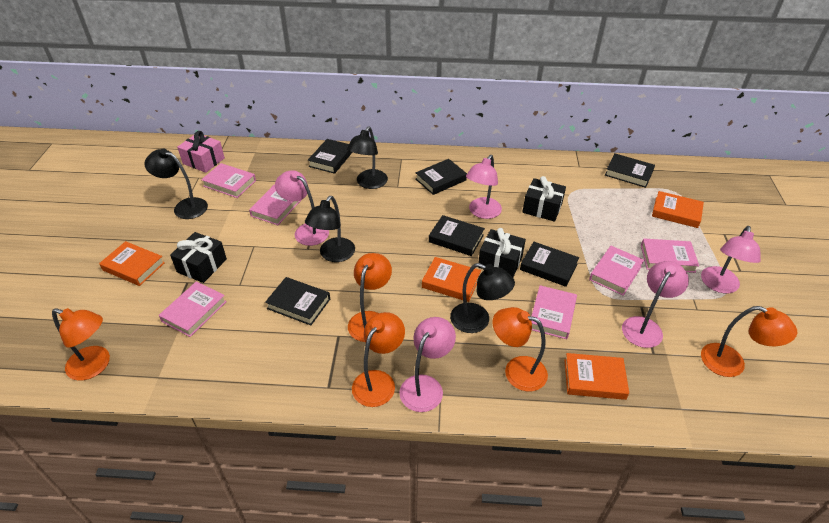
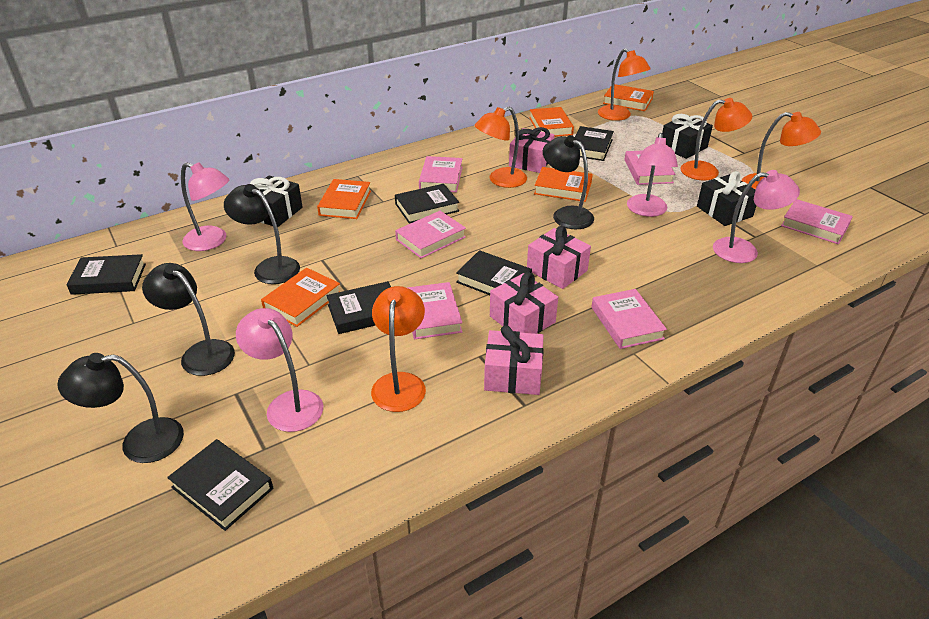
orange book: [99,241,165,286] [422,257,481,302] [564,353,629,400] [652,191,704,228] = 4 -> [261,268,340,327] [317,179,371,219] [529,107,574,137] [534,167,593,202] [603,84,654,111] = 5
pink gift: [177,131,225,173] = 1 -> [484,325,544,395] [490,272,558,334] [509,127,554,173] [527,226,591,289] = 4
pink lamp: [275,170,329,246] [399,317,456,412] [466,155,502,219] [622,261,689,348] [701,226,761,293] = 5 -> [181,162,229,251] [236,308,323,432] [627,133,678,217] [713,170,800,263] = 4

